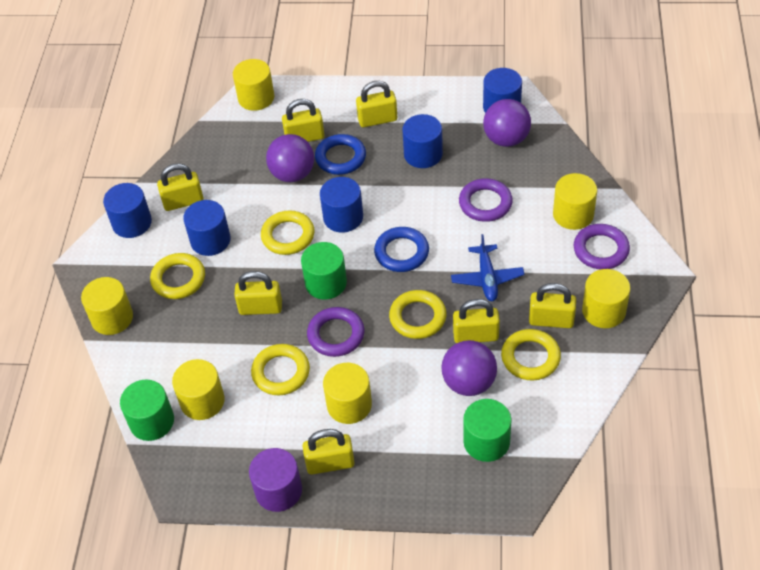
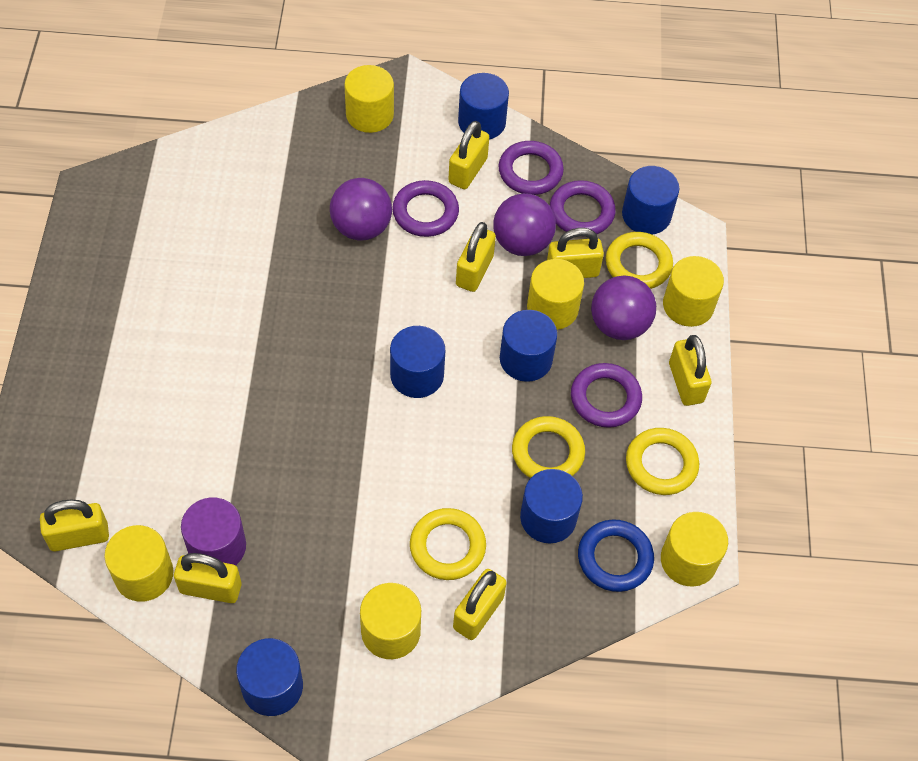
blue cylinder: [103,183,152,238] [183,200,230,256] [320,177,363,233] [402,114,443,168] [483,68,522,113] = 5 -> [236,638,303,716] [390,326,445,398] [458,73,509,140] [500,310,557,382] [520,469,583,543] [622,166,679,235] = 6
blue plane: [451,234,525,301] = 1 -> none = 0
blue ring: [315,134,366,175] [374,227,429,272] = 2 -> [578,519,654,592] = 1
green cylinder: [120,380,174,441] [301,242,347,300] [463,399,511,462] = 3 -> none = 0
purple ring: [307,307,364,357] [459,178,513,222] [574,224,630,269] = 3 -> [392,180,459,237] [499,141,564,195] [550,180,616,237] [571,363,642,428] = 4
yellow ring: [150,253,205,299] [251,344,310,395] [261,210,314,255] [389,290,447,339] [501,329,561,380] = 5 -> [410,508,486,580] [512,416,585,478] [606,232,673,289] [626,428,699,495] = 4

